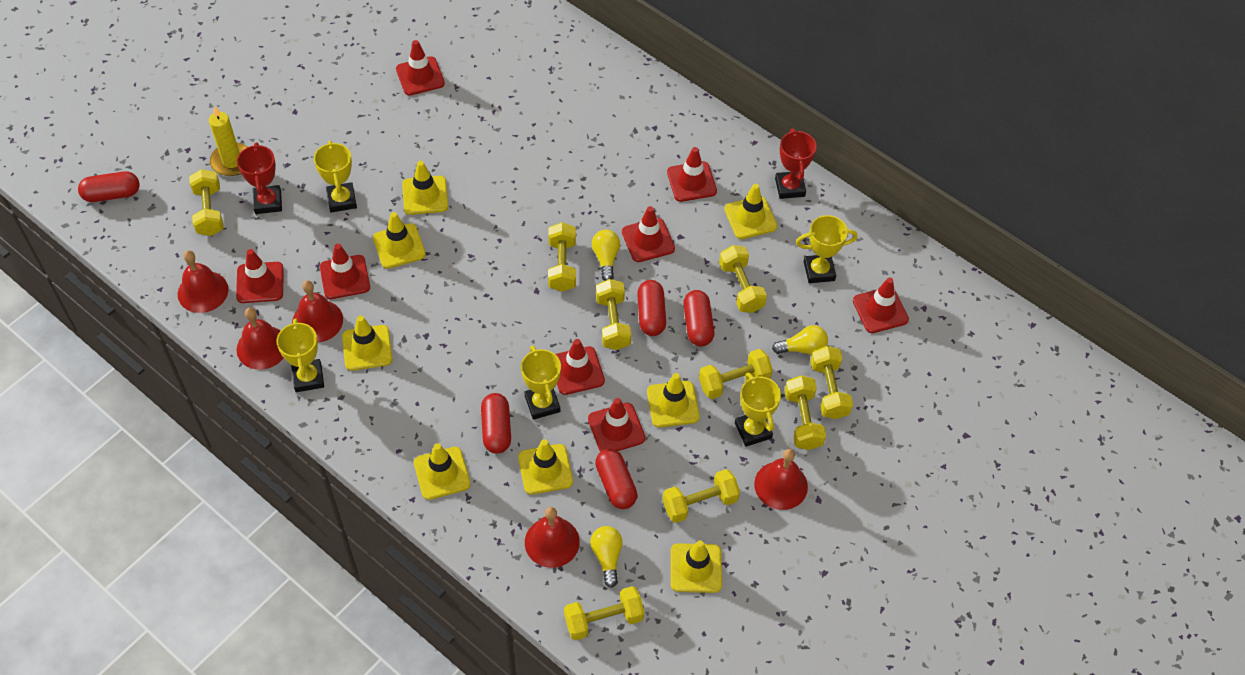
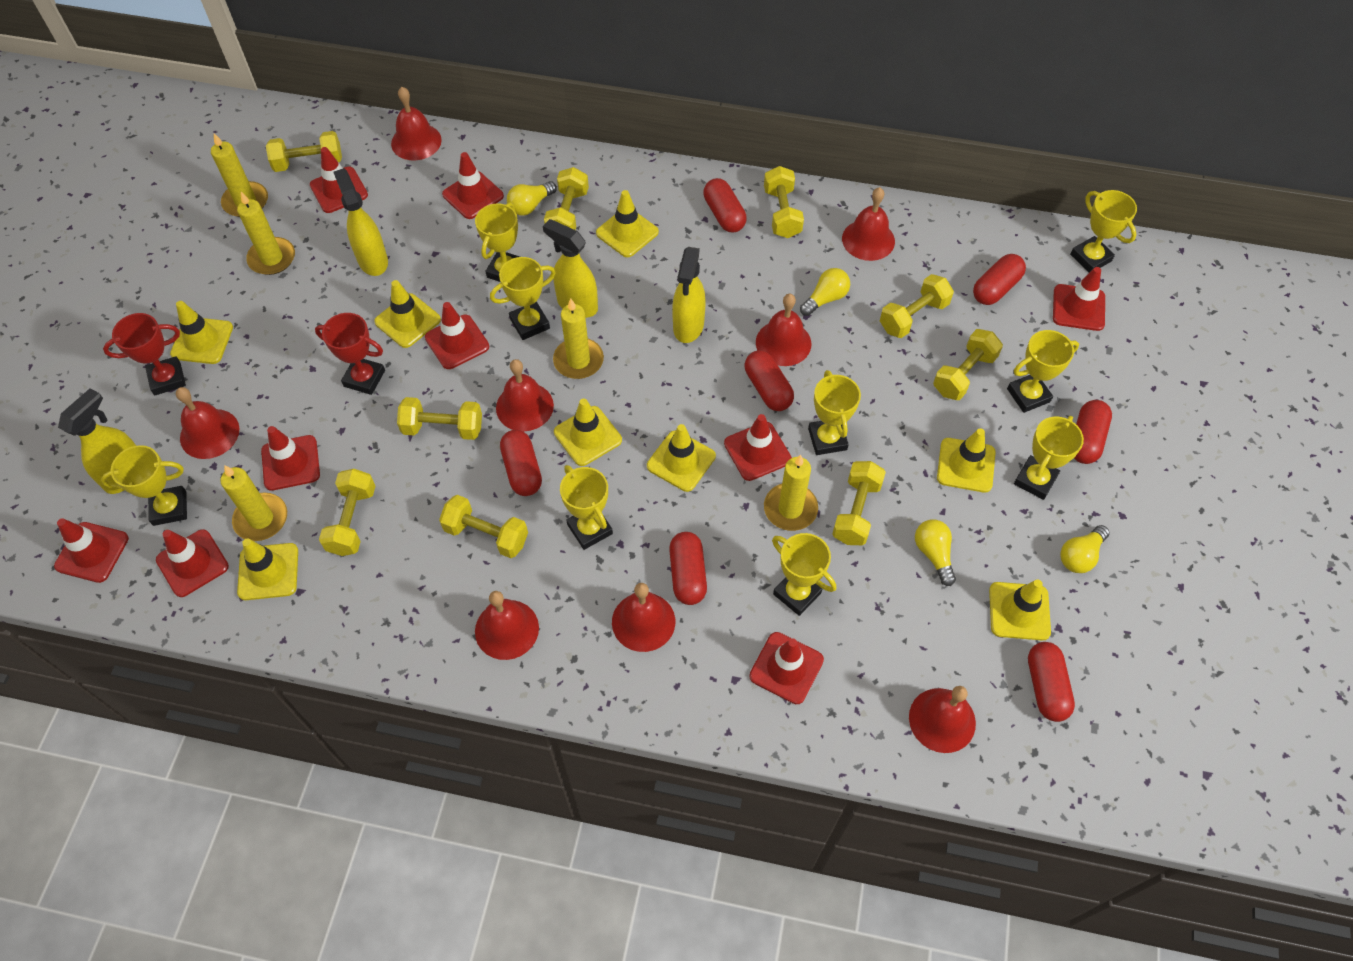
red bell: [178,251,228,313] [237,307,283,370] [292,281,343,342] [525,507,580,568] [754,449,808,510] = 5 -> [176,387,239,459] [391,87,442,160] [475,591,539,660] [496,359,554,431] [612,583,675,652] [756,294,811,366] [842,187,895,261] [909,686,976,753] = 8
red capsule: [78,171,140,202] [481,393,511,453] [595,449,637,509] [637,280,666,336] [683,290,714,346] = 5 -> [500,430,542,496] [669,532,707,605] [703,178,747,232] [745,350,794,411] [973,254,1026,305] [1028,642,1075,722] [1074,400,1112,464] = 7
red traffic cone: [236,249,284,303] [320,244,370,299] [396,40,445,96] [555,339,605,395] [588,398,645,452] [622,206,675,262] [667,147,717,202] [853,277,909,333] = 8 -> [54,518,129,583] [156,529,229,597] [261,426,320,491] [310,147,368,213] [425,302,489,369] [442,152,504,219] [724,414,792,481] [749,632,824,704] [1053,267,1105,331] = 9
yellow candle: [209,106,247,176] = 1 -> [211,133,268,217] [220,465,287,541] [237,192,295,275] [553,299,604,379] [764,454,818,531] = 5
yellow light bulb: [590,526,623,588] [592,230,620,281] [772,325,828,355] = 3 -> [507,181,556,216] [800,268,850,316] [915,519,956,586] [1060,525,1110,573] = 4
yellow spray bottle: none = 0 -> [58,388,136,494] [333,168,388,276] [543,219,598,318] [672,247,706,343] = 4
yellow trophy: [277,318,324,392] [314,141,357,213] [521,345,561,420] [735,373,781,447] [796,215,858,283] = 5 -> [101,445,187,526] [475,202,520,282] [490,257,556,340] [560,465,613,550] [772,533,836,616] [808,370,861,455] [1007,330,1079,413] [1014,416,1084,500] [1070,190,1137,273] = 9

